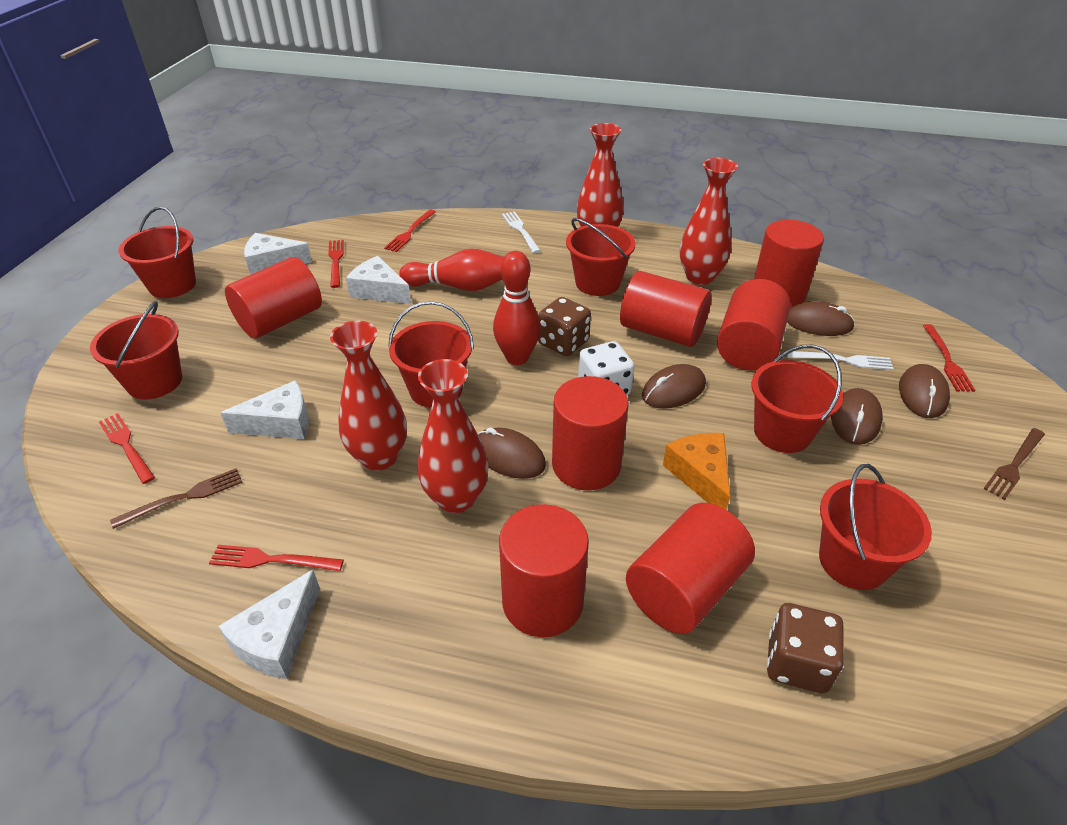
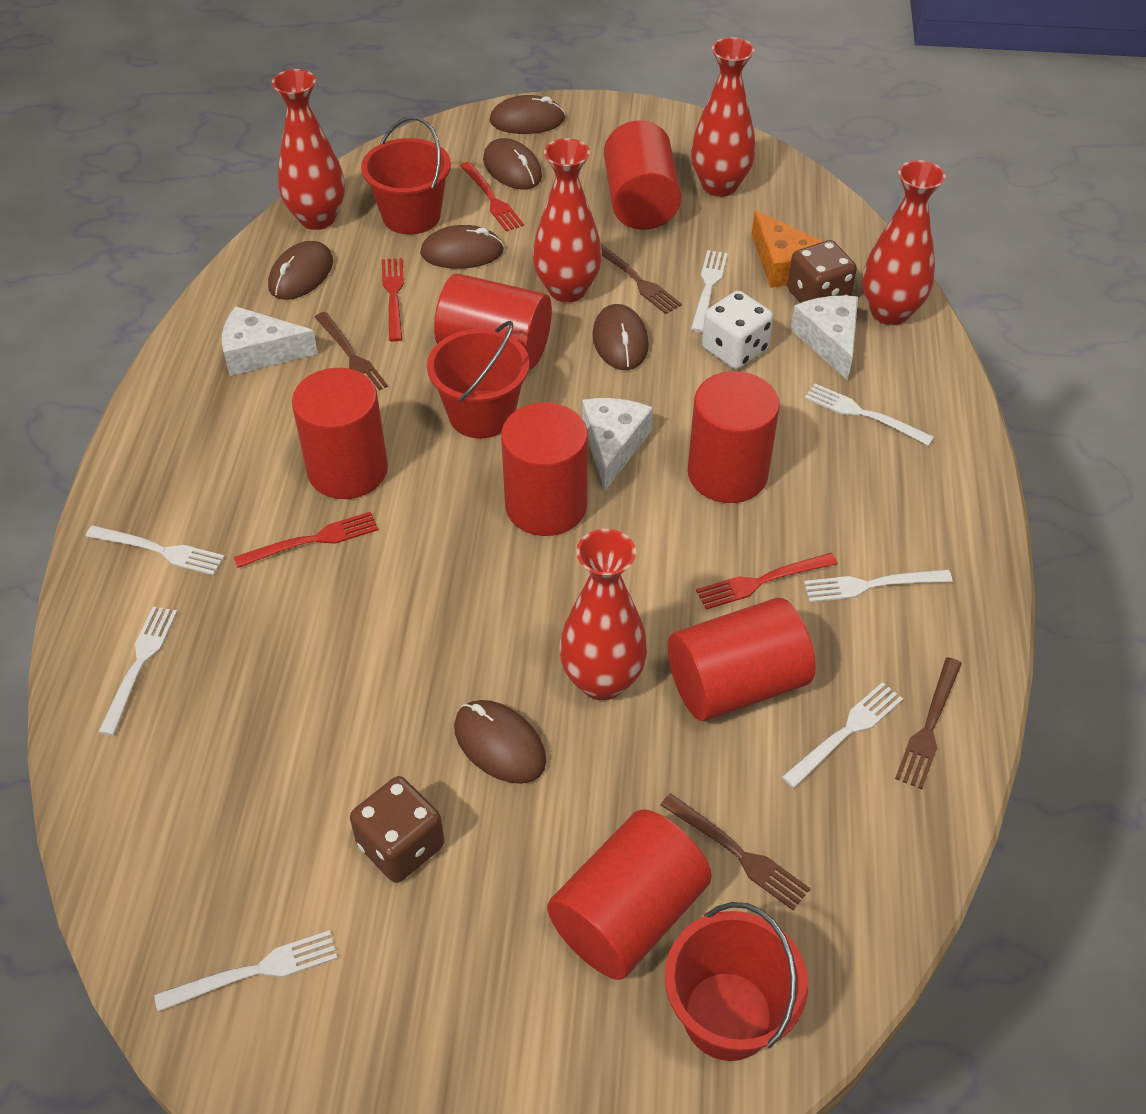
brown fork: [110,468,243,529] [984,428,1045,500] = 2 -> [315,312,388,390] [600,243,682,314] [661,793,810,910] [895,657,962,789] = 4
brown mouse: [478,427,546,479] [642,364,706,409] [787,301,855,336] [831,388,883,445] [899,364,950,418] = 5 -> [268,241,333,300] [420,225,504,269] [454,700,546,784] [483,138,542,189] [489,95,565,134] [592,304,649,370] = 6
red bowling pin: [399,248,504,291] [493,251,541,365] = 2 -> none = 0
red bucket: [90,301,182,400] [119,206,196,298] [388,301,474,408] [566,218,636,296] [751,345,843,453] [819,464,932,590] = 6 -> [361,116,451,234] [427,321,529,438] [665,902,808,1061] = 3
red fork: [99,413,155,484] [209,545,344,571] [328,240,344,288] [384,210,436,252] [923,324,976,392] = 5 -> [234,512,378,568] [382,258,404,342] [460,162,524,231] [696,553,838,610] = 4
red vase: [330,321,407,471] [417,359,488,513] [577,123,624,227] [680,158,738,285] = 4 -> [272,69,345,230] [533,138,602,303] [559,529,647,700] [691,37,756,197] [862,160,946,325] = 5
white cheese: [218,570,320,679] [220,380,309,439] [244,233,312,275] [346,256,411,304] = 4 -> [222,306,318,376] [582,398,653,491] [791,296,858,381] = 3
white fork: [502,211,541,253] [787,351,894,370] = 2 -> [86,525,225,575] [98,607,177,736] [154,930,338,1012] [691,250,728,332] [782,682,903,788] [804,570,952,602] [805,384,934,446] = 7

